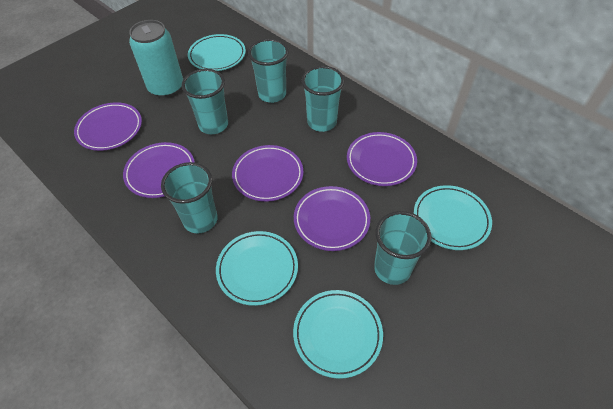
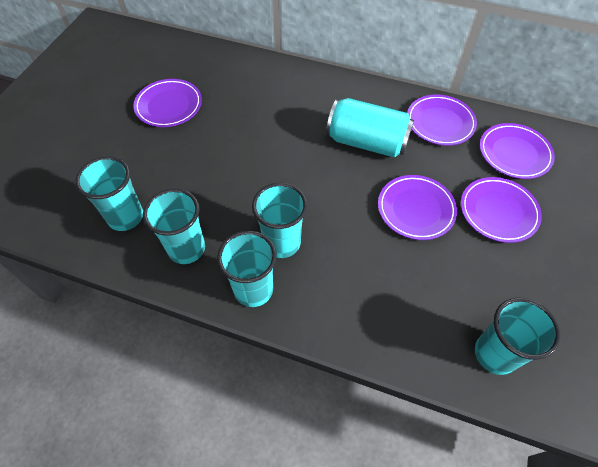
turquoise plate: [188,34,246,71] [216,231,298,306] [293,290,383,379] [414,185,492,250] = 4 -> none = 0

